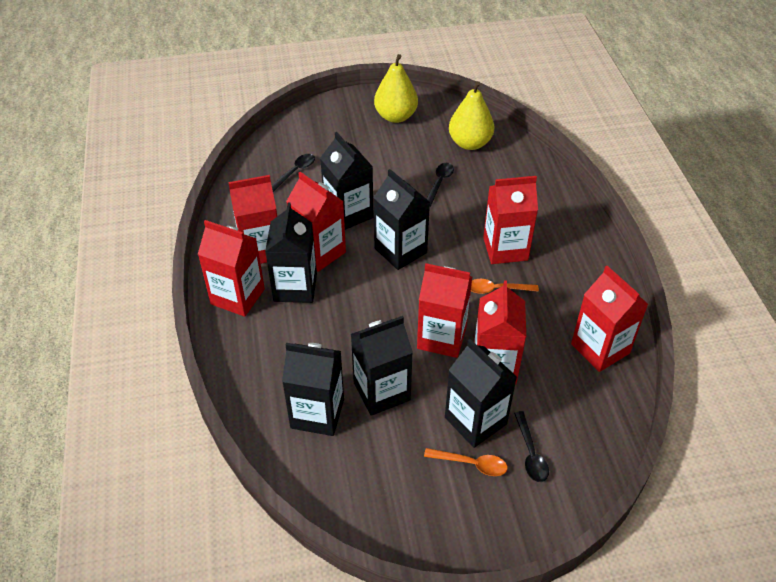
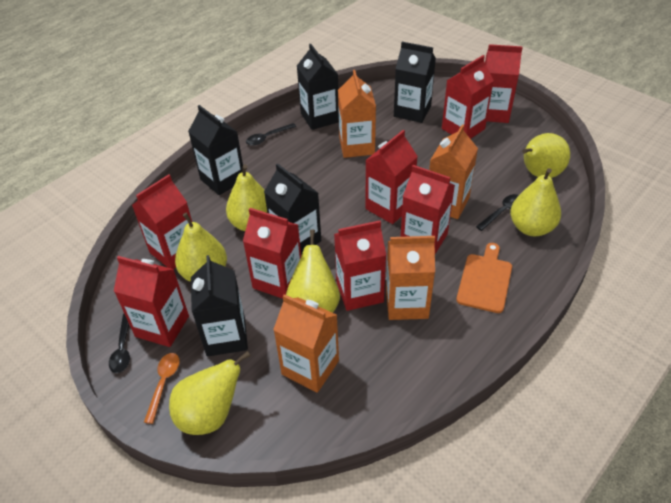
black carton: [265,203,317,303] [282,343,344,436] [320,132,373,230] [351,316,413,416] [373,169,430,270] [445,339,517,448] = 6 -> [188,105,243,195] [191,255,248,356] [264,163,321,254] [297,44,339,130] [394,42,436,123] = 5
orange carton: none = 0 -> [273,294,339,393] [338,70,376,158] [386,236,435,320] [429,124,478,219] = 4
orange cutting board: none = 0 -> [456,243,512,313] = 1
orange spoon: [424,448,508,476] [471,279,539,294] = 2 -> [144,353,180,424] = 1
red carton: [198,220,265,317] [228,175,277,264] [286,172,346,272] [417,263,472,358] [474,280,526,385] [483,176,538,264] [571,266,648,372] = 7 -> [114,256,189,347] [132,174,192,269] [243,208,301,299] [334,220,386,311] [365,130,418,224] [400,165,455,254] [442,55,494,139] [485,44,523,123] = 8
yellow pear: [374,54,418,123] [449,81,494,150] = 2 -> [169,351,251,435] [175,213,227,282] [226,164,267,231] [286,230,340,313] [510,168,561,236] [522,133,570,178] = 6

